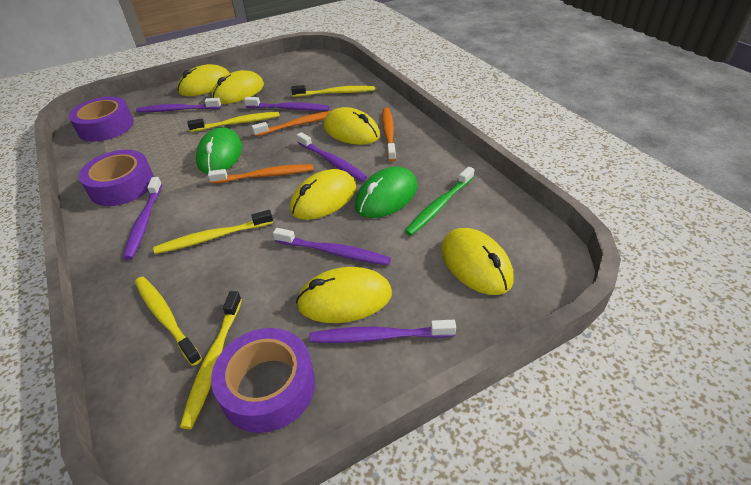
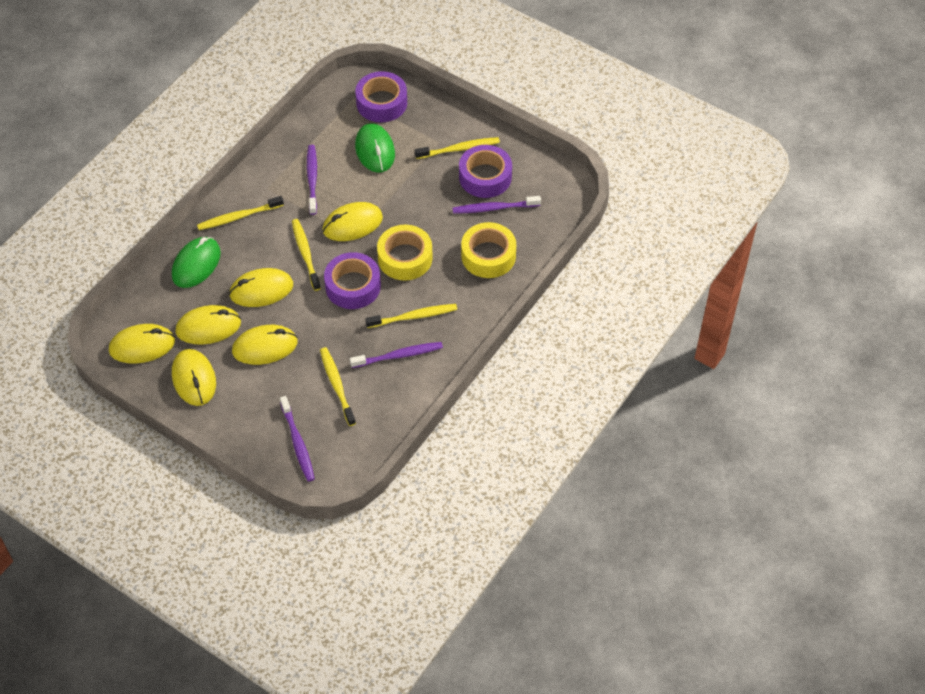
green toothbrush: [404,167,474,236] = 1 -> none = 0
orange toothbrush: [208,164,314,184] [252,111,330,137] [382,107,396,162] = 3 -> none = 0
purple toothbrush: [123,177,162,260] [136,98,221,112] [244,97,329,111] [273,228,391,265] [297,132,367,181] [309,320,456,343] = 6 -> [280,396,315,482] [307,145,317,215] [350,342,443,368] [453,196,541,214] = 4
yellow tape: none = 0 -> [377,225,433,281] [461,222,516,278] = 2

